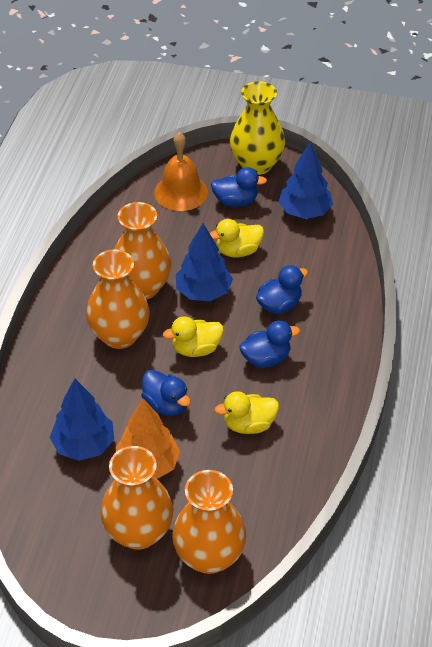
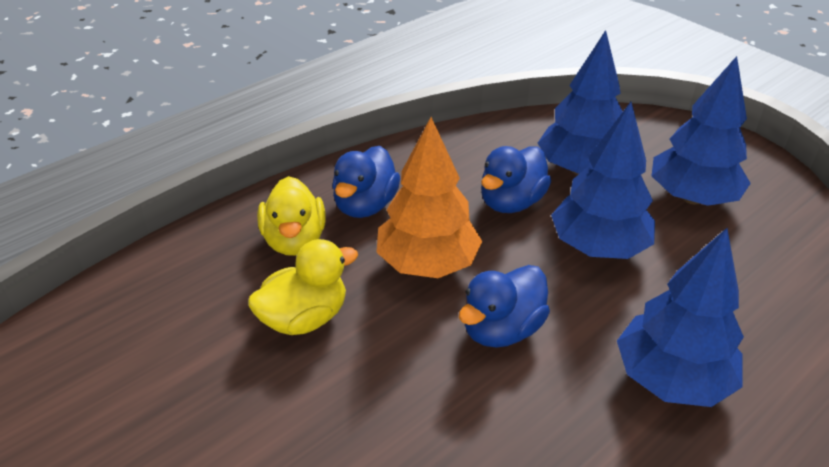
blue duck: [141,370,191,416] [211,167,267,207] [239,320,300,368] [256,265,308,314] = 4 -> [332,146,400,218] [459,265,550,348] [481,146,551,213] = 3
blue tree: [50,378,114,461] [176,223,233,301] [279,142,333,219] = 3 -> [538,30,623,175] [551,102,655,259] [617,228,744,407] [652,56,751,206] = 4
orange bell: [154,132,208,211] = 1 -> none = 0
orange vase: [86,249,150,349] [100,446,173,550] [114,202,171,299] [172,470,246,574] = 4 -> none = 0
yellow duck: [163,316,224,357] [210,219,264,257] [214,391,279,434] = 3 -> [248,239,358,335] [257,176,326,256] = 2
yellow vase: [230,81,285,175] = 1 -> none = 0

